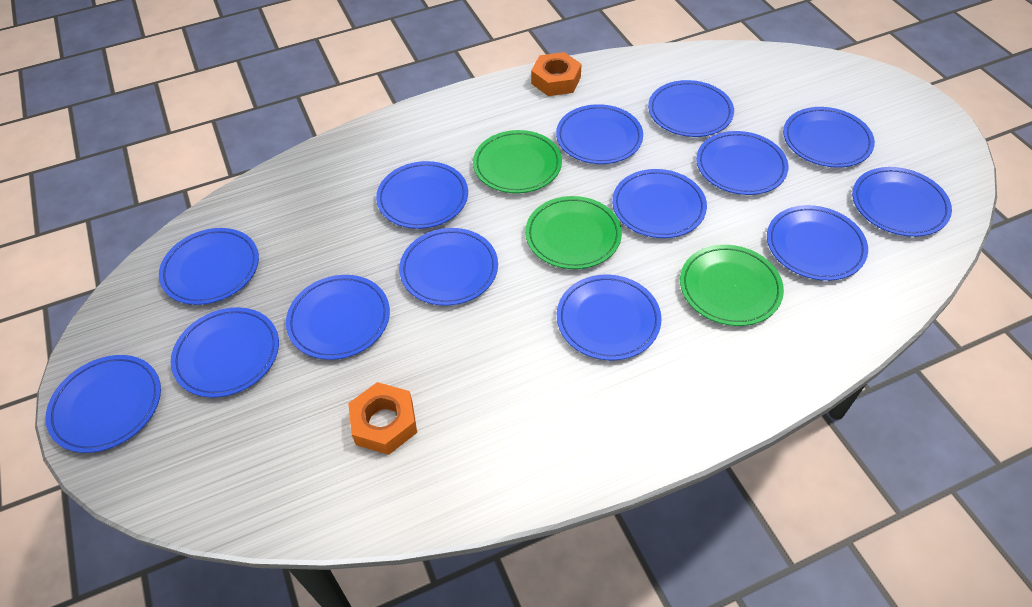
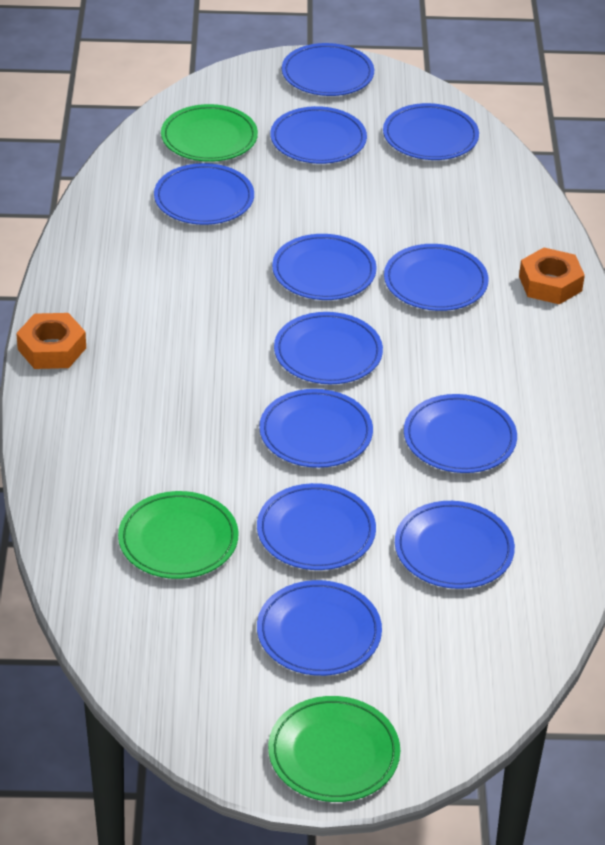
blue plate: [45,355,161,453] [159,228,259,305] [171,307,279,398] [286,275,390,360] [376,161,468,229] [399,228,498,306] [556,104,643,164] [557,275,662,360] [612,169,707,238] [648,80,734,137] [696,131,789,195] [767,205,868,281] [783,107,875,168] [852,167,952,237] = 14 -> [154,163,254,225] [257,483,376,570] [257,580,382,676] [259,389,373,468] [270,106,367,164] [272,234,377,300] [274,312,383,384] [282,43,374,96] [383,103,479,160] [384,244,489,311] [395,501,515,589] [404,394,517,473] = 12

